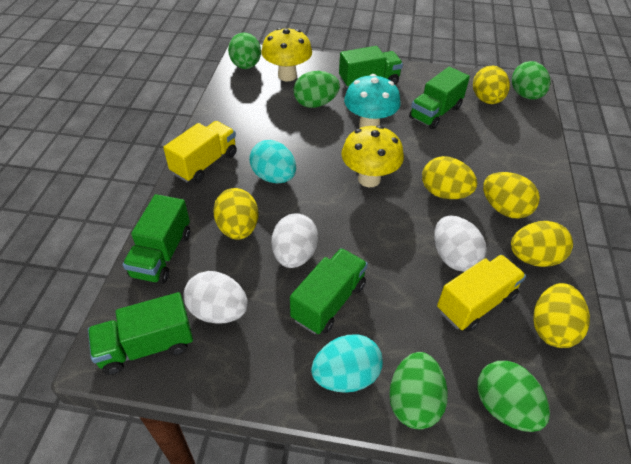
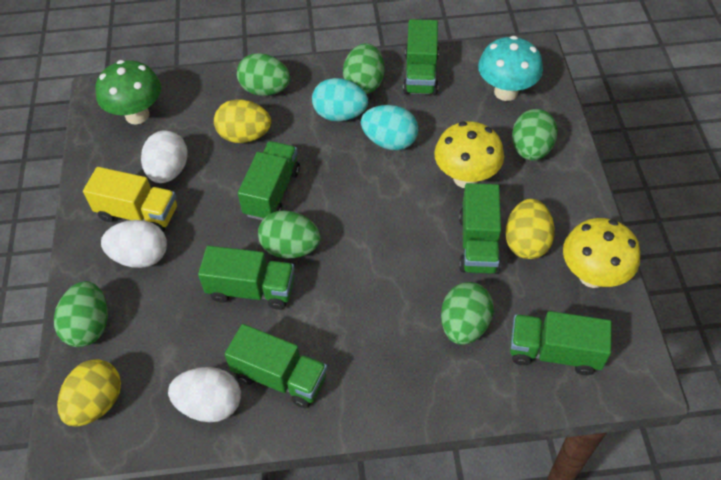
green egg: [228,33,261,69] [293,71,340,108] [389,352,448,429] [477,361,550,432] [512,61,550,100] = 5 -> [54,281,108,347] [237,53,290,96] [258,210,321,258] [343,43,385,94] [441,282,494,345] [512,109,558,161] = 6
green mushroom: none = 0 -> [95,60,161,124] = 1
green truck: [88,292,193,375] [123,194,190,284] [290,248,368,334] [339,46,403,88] [409,67,470,129] = 5 -> [198,246,294,310] [225,324,327,408] [238,141,300,220] [403,19,439,95] [459,183,501,274] [510,311,612,375] = 6
yellow egg: [213,188,258,240] [422,156,477,199] [473,66,510,104] [483,172,540,219] [511,221,573,267] [533,283,590,348] = 6 -> [57,359,121,427] [214,99,271,143] [505,199,555,259] = 3
yellow truck: [163,121,237,183] [437,255,526,332] = 2 -> [83,167,177,232] = 1

